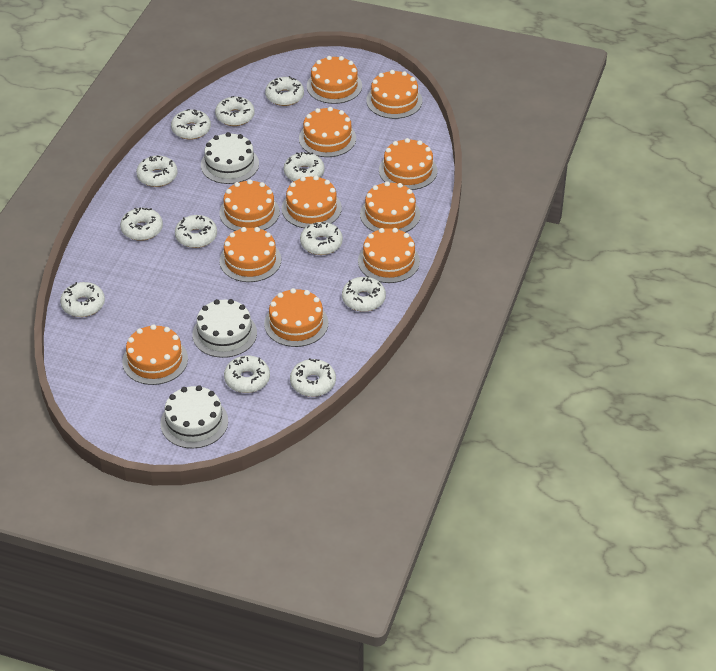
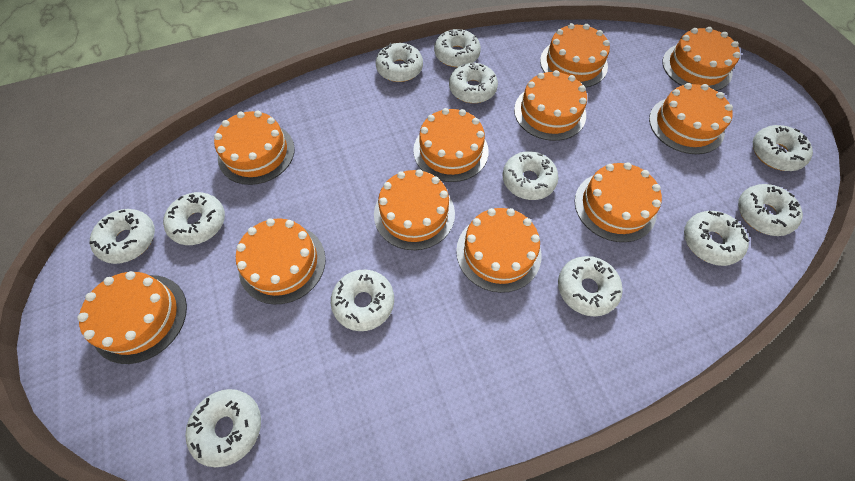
white cake: [160,385,228,449] [192,299,257,358] [201,132,259,184] = 3 -> none = 0

